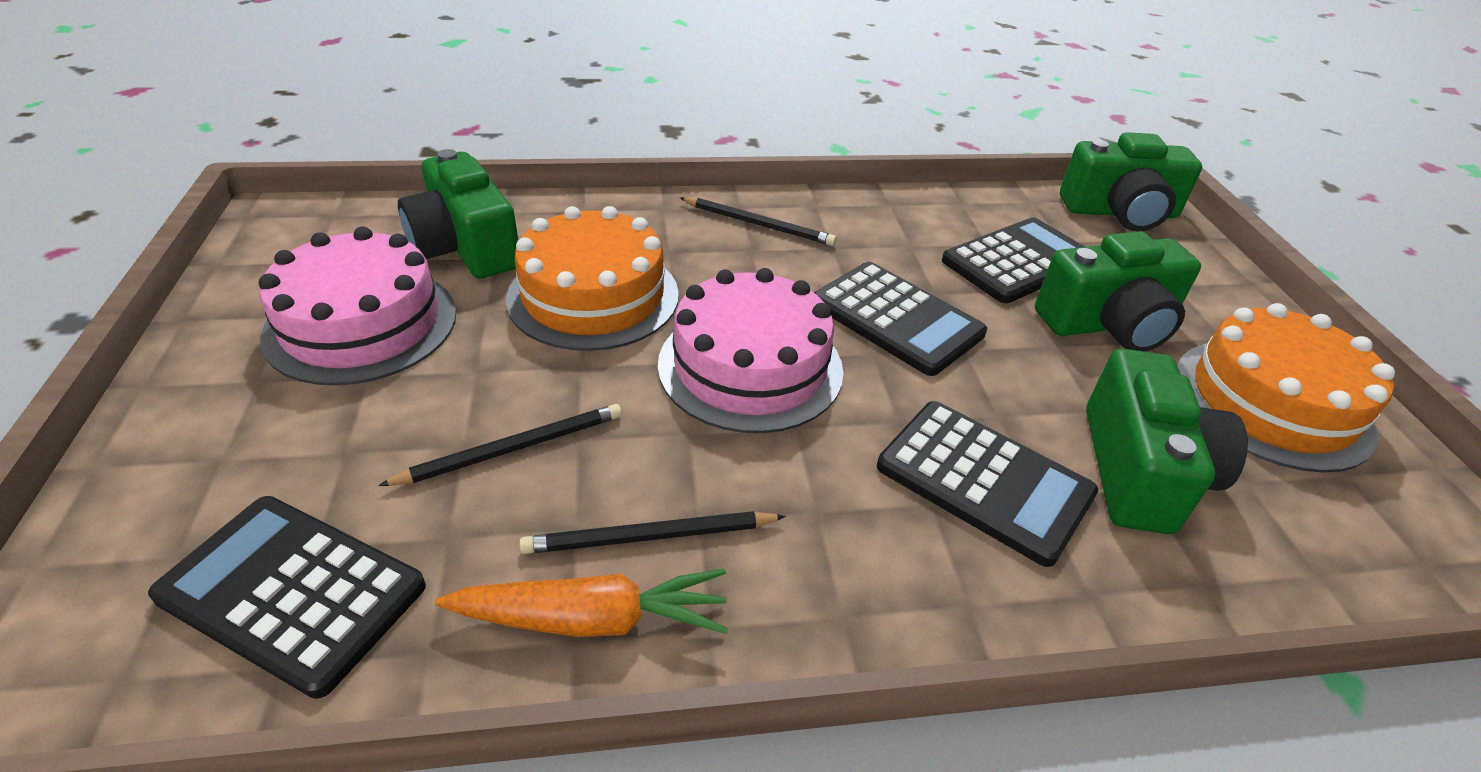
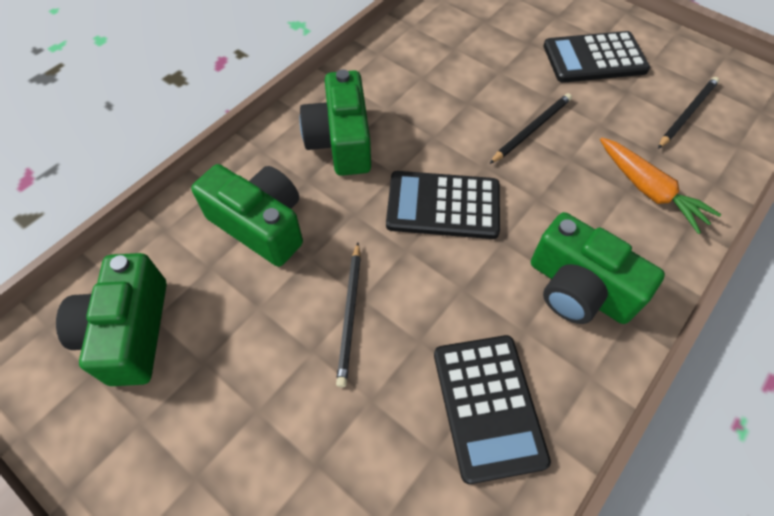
black calculator: [148,496,426,699] [814,262,987,376] [877,401,1098,567] [942,217,1085,303] = 4 -> [386,171,500,239] [434,335,551,484] [543,31,650,83] = 3
orange cake: [506,206,679,351] [1177,303,1395,473] = 2 -> none = 0
pink cake: [258,227,456,386] [658,268,843,433] = 2 -> none = 0

